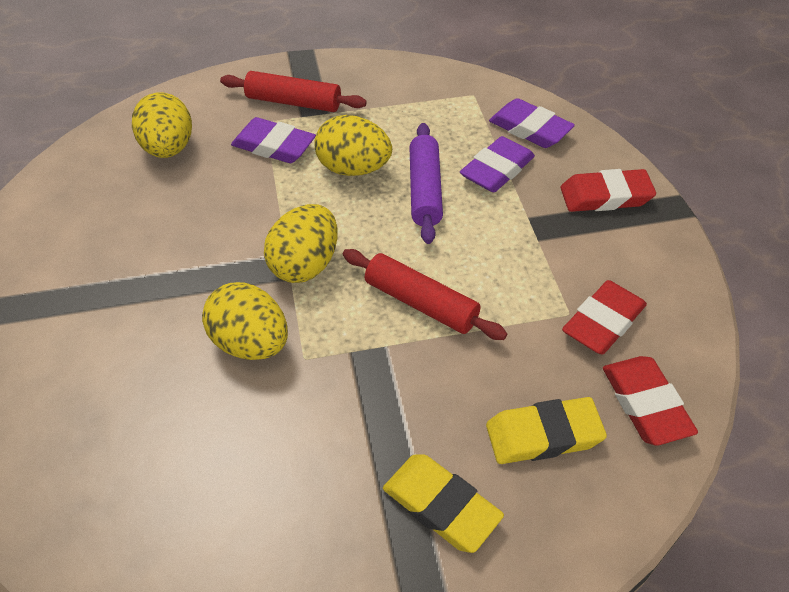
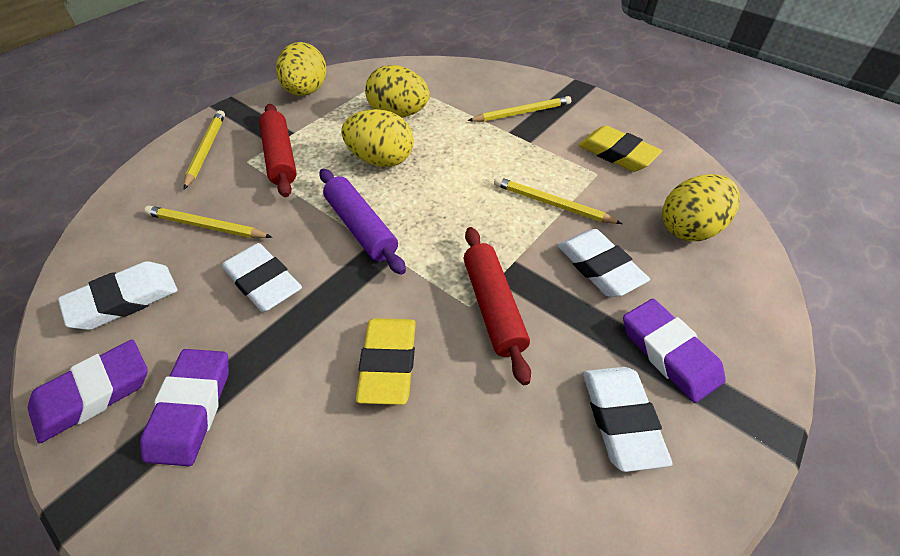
red eraser: [560,169,656,212] [562,280,647,354] [603,356,698,446] = 3 -> none = 0
white eraser: none = 0 -> [58,261,178,330] [222,243,302,312] [557,229,650,297] [583,367,672,472] = 4
yellow pencil: none = 0 -> [144,206,272,238] [184,110,225,189] [468,96,571,122] [494,177,622,224] = 4

